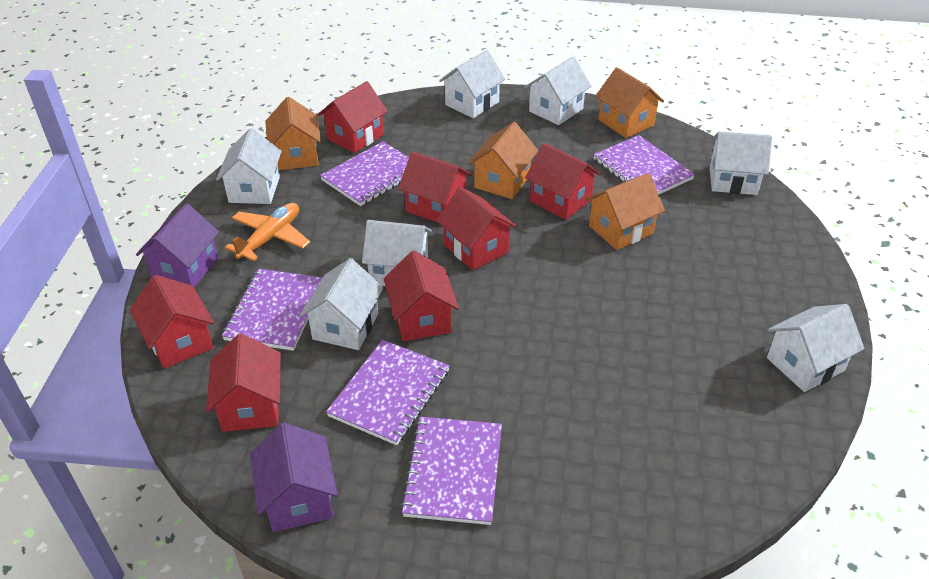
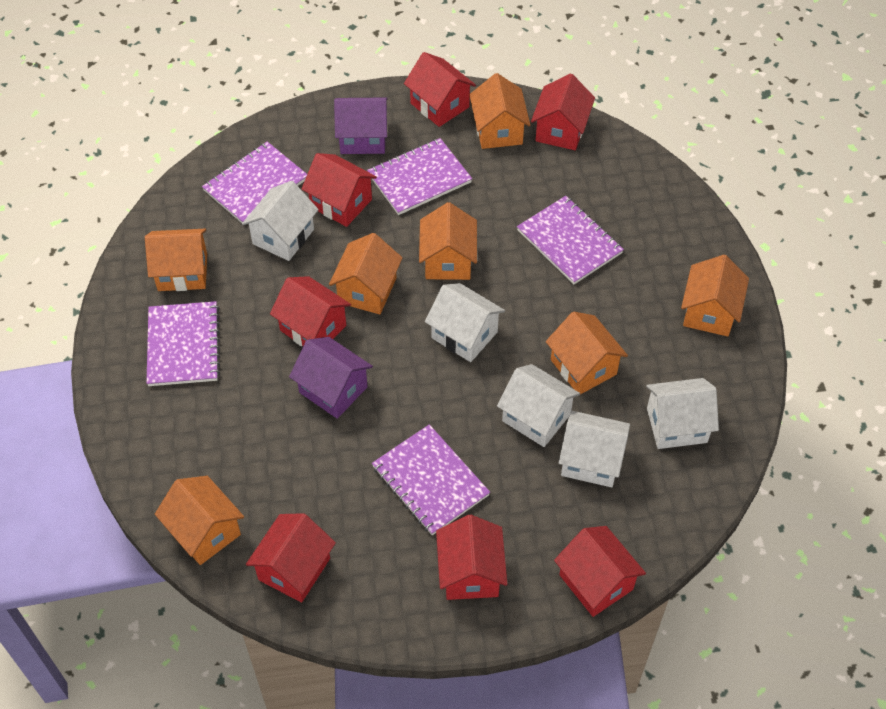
orange house: [265,97,321,170] [468,122,538,199] [586,173,665,250] [595,67,664,138] = 4 -> [145,229,207,291] [155,476,244,565] [329,233,402,314] [419,202,477,280] [469,73,530,149] [546,311,628,394] [681,255,749,336] = 7
orange plane: [225,203,310,261] = 1 -> none = 0
white house: [216,128,282,204] [300,258,384,350] [362,220,432,286] [439,50,505,118] [525,56,591,125] [710,131,772,195] [767,304,864,392] = 7 -> [242,181,319,261] [425,283,505,362] [497,364,580,447] [559,411,630,487] [646,378,719,449] = 5

